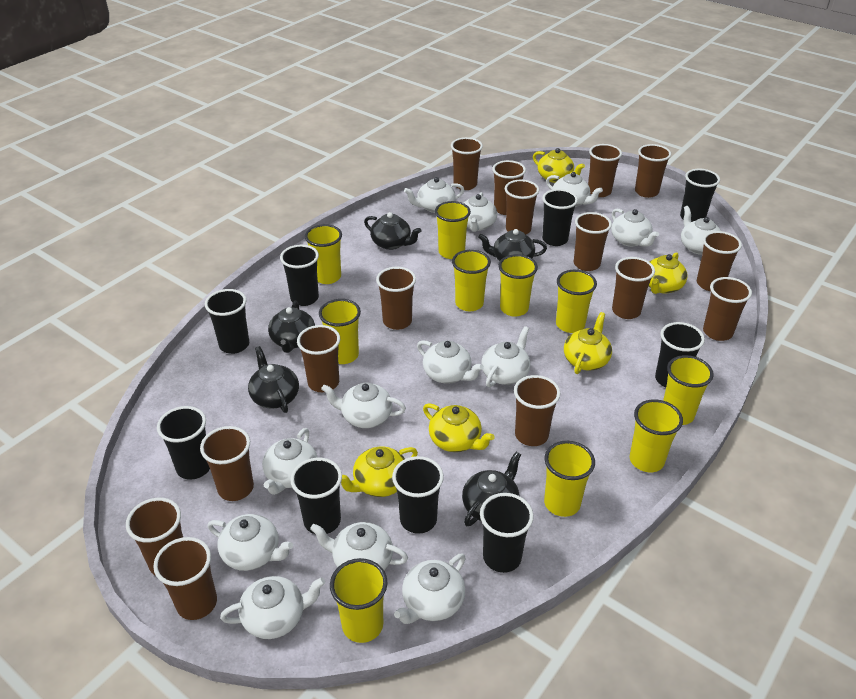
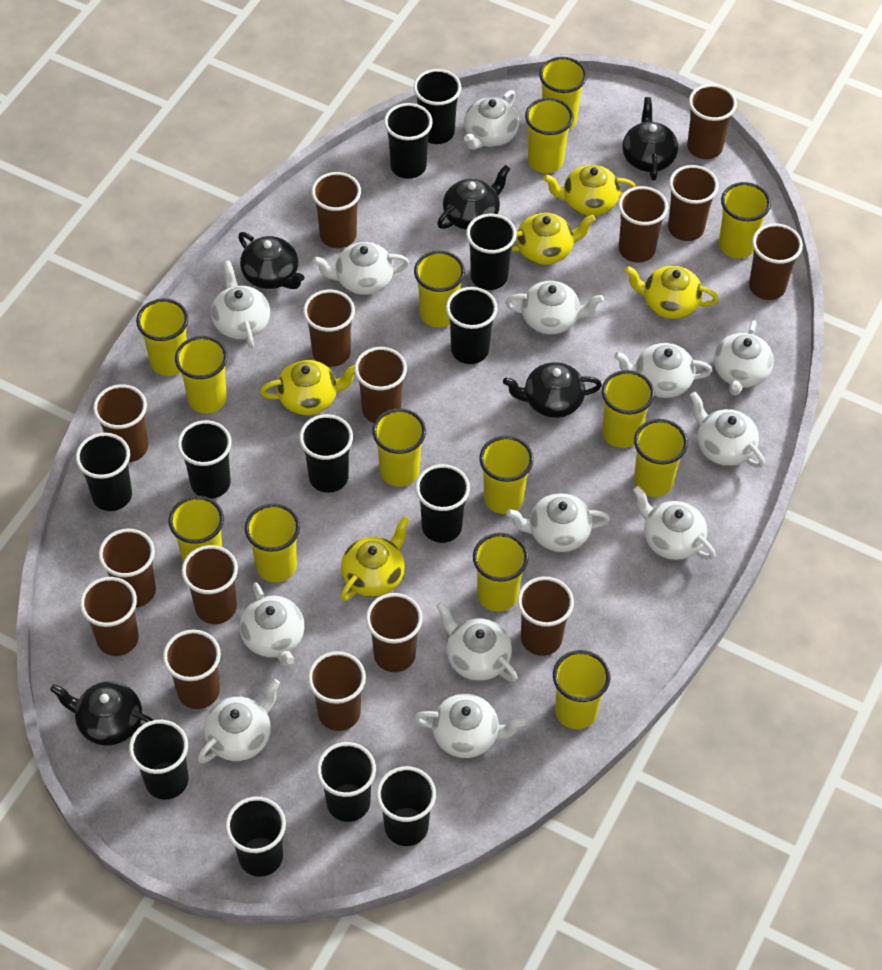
black cup: [157,406,210,480] [205,289,249,354] [280,245,319,306] [290,458,342,534] [392,456,444,534] [480,493,534,573] [542,189,578,246] [655,322,705,388] [680,169,720,222] = 9 -> [76,433,132,511] [129,720,188,800] [177,420,232,499] [225,797,286,877] [299,414,353,493] [317,742,376,822] [376,766,436,846] [384,103,433,179] [413,69,461,144] [415,464,470,543] [446,287,498,364] [466,214,517,290] = 12
yellow cup: [305,224,342,284] [319,299,361,364] [330,558,387,643] [435,201,471,259] [452,250,491,311] [499,254,538,317] [544,441,595,517] [556,270,597,333] [630,399,683,472] [663,355,714,425] = 10 -> [136,298,189,376] [168,496,224,562] [175,336,228,414] [245,503,300,582] [372,409,426,487] [414,251,465,328] [473,533,529,612] [479,436,534,514] [525,98,574,173] [539,57,587,130] [553,650,610,729] [602,370,655,448] [634,419,688,497] [719,182,771,258] = 14

